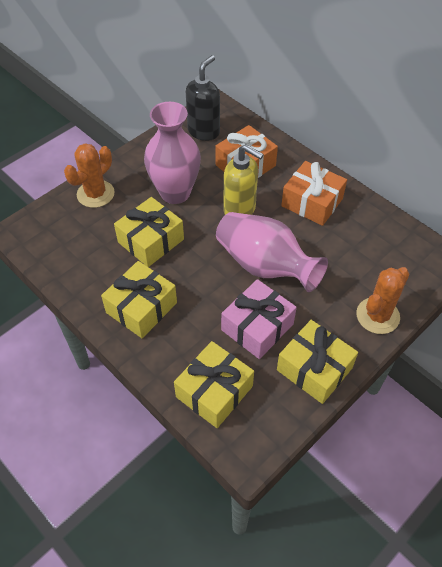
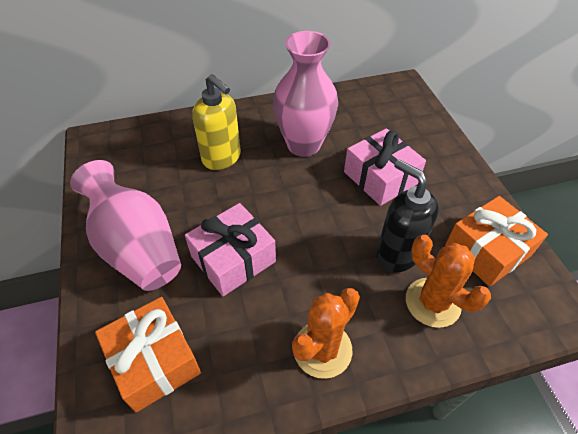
pink gift: [221,279,297,359] = 1 -> [185,203,276,296] [344,128,426,206] = 2
yellow gift: [101,261,177,338] [114,197,184,267] [174,341,254,428] [277,320,358,404] = 4 -> none = 0

